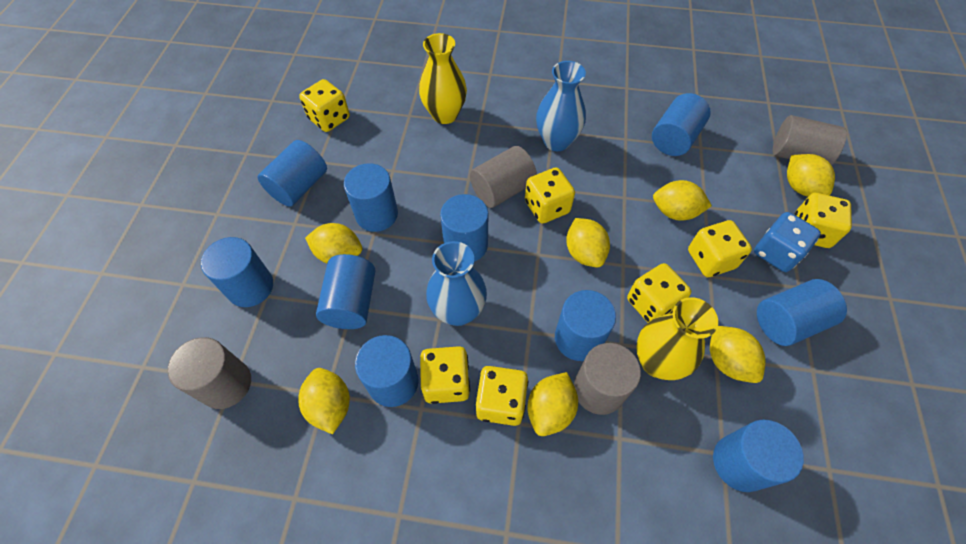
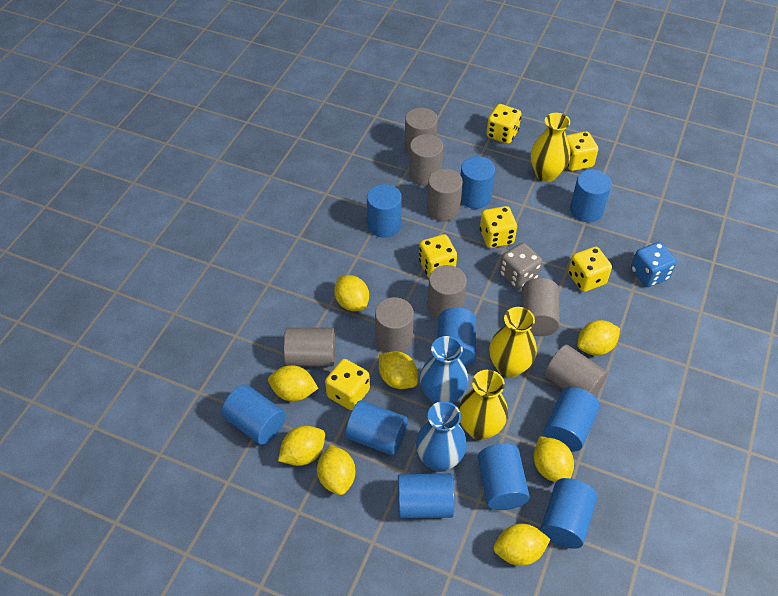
grey cylinder: [167,337,251,409] [470,146,537,208] [574,343,641,415] [773,115,847,165] = 4 -> [284,328,335,366] [375,297,414,353] [405,108,438,155] [409,134,443,186] [427,169,463,222] [427,265,467,320] [522,278,560,336] [545,345,608,396] = 8
grey dice: none = 0 -> [499,243,542,289] = 1
yellow dice: [299,79,350,132] [420,346,470,404] [476,366,528,426] [525,167,575,224] [627,263,691,323] [688,220,752,277] [794,193,852,248] = 7 -> [325,359,370,410] [419,234,457,278] [480,206,517,248] [486,104,522,144] [566,131,598,171] [568,247,612,292] = 6
yellow lemon: [298,368,350,434] [305,223,362,264] [527,372,578,436] [566,218,610,267] [653,180,712,221] [710,326,765,383] [787,154,835,197] = 7 -> [268,365,318,401] [278,426,325,466] [317,445,355,495] [334,275,369,311] [379,351,418,389] [494,523,551,566] [534,436,574,482] [577,320,620,356] = 8
yellow vase: [419,33,467,124] [636,297,718,380] = 2 -> [459,370,508,440] [489,307,537,378] [531,113,570,182] = 3

